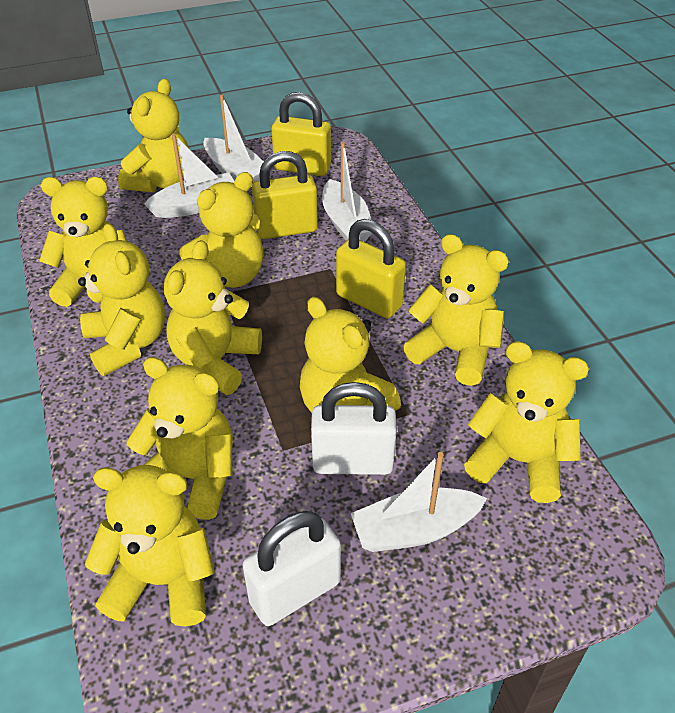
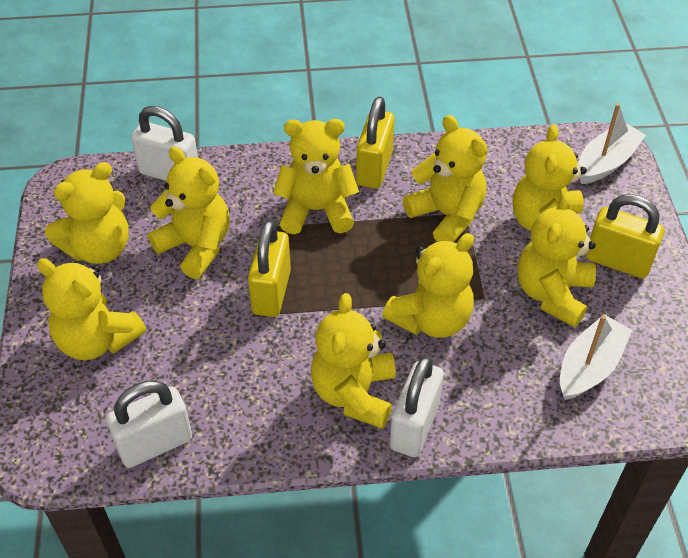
white boat: [144,134,234,218] [203,95,264,187] [322,142,372,242] [351,452,487,552] = 4 -> [560,315,632,400] [578,103,646,184] = 2
white padlock: [243,511,341,626] [311,382,397,475] = 2 -> [106,380,192,468] [131,106,198,181] [390,356,444,457] = 3
yellow teddy bear: [39,177,127,307] [78,223,165,376] [85,465,215,627] [118,79,189,192] [126,357,233,520] [164,240,262,395] [179,172,264,288] [300,297,401,413] [403,234,509,386] [464,341,589,503] = 10 -> [37,258,146,360] [45,162,129,264] [148,146,230,279] [273,119,359,234] [311,293,396,429] [382,233,474,338] [403,115,488,242] [513,124,587,231] [518,192,596,327] = 9

